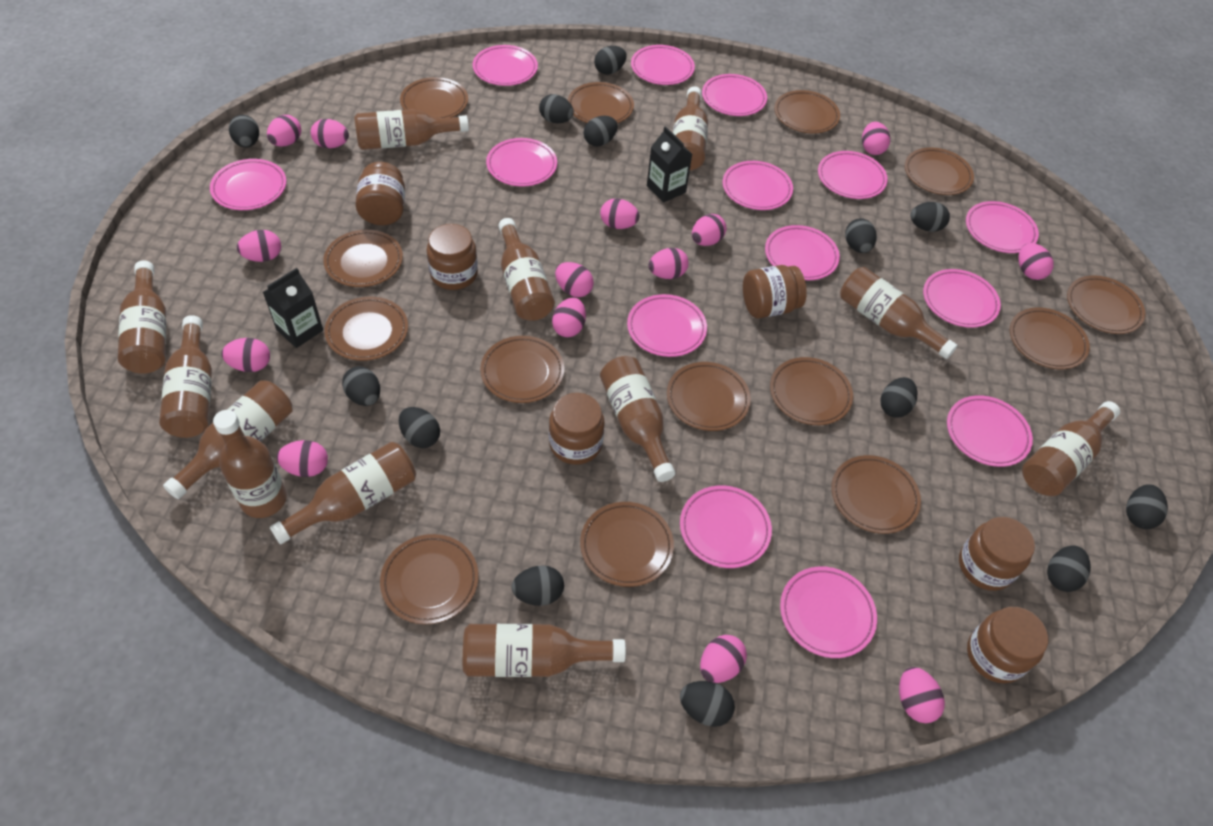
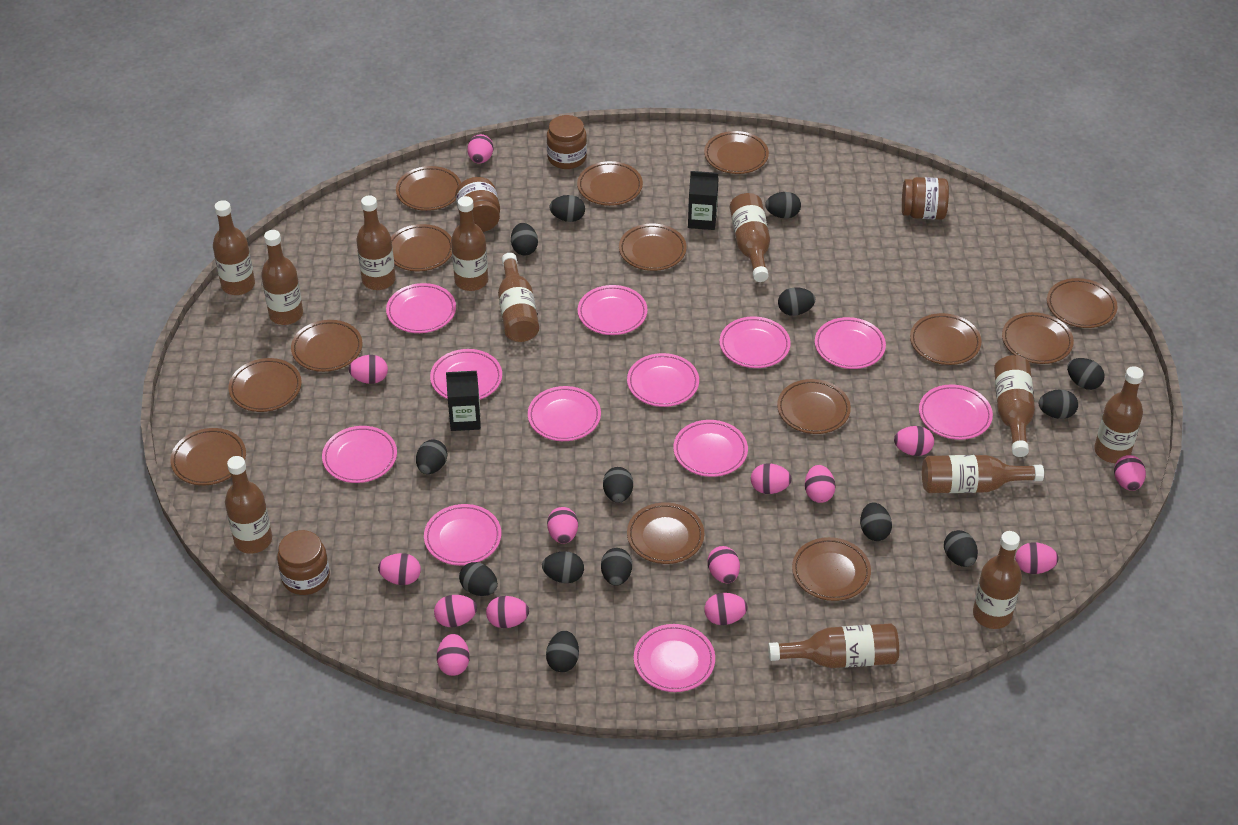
black egg: [229,115,259,147] [342,366,380,406] [399,407,440,448] [512,565,564,606] [539,94,574,123] [584,116,618,146] [594,46,627,75] [680,681,735,727] [845,218,877,253] [880,377,917,418] [910,202,950,232] [1047,545,1091,592] [1126,484,1168,529] = 13 -> [416,439,447,474] [459,562,498,596] [511,223,538,255] [542,551,584,583] [546,631,579,672] [549,195,585,222] [601,548,632,586] [603,467,633,503] [765,192,801,218] [778,287,815,316] [860,502,892,541] [944,530,978,567] [1039,389,1078,419] [1067,358,1105,390] = 14
brown jar: [355,162,405,225] [427,224,478,290] [549,393,605,465] [743,265,807,318] [959,517,1035,591] [967,607,1048,683] = 6 -> [277,530,330,595] [455,177,500,232] [547,115,587,169] [902,177,949,220] = 4
pink plate: [210,159,287,210] [473,45,538,86] [486,138,557,187] [627,294,707,357] [631,45,695,85] [680,485,772,568] [702,74,767,116] [723,161,793,210] [765,225,840,280] [780,566,877,658] [818,151,888,199] [923,269,1001,328] [947,395,1033,467] [966,201,1039,253] = 14 -> [322,426,397,483] [386,283,456,333] [424,504,501,566] [430,349,502,400] [528,386,601,441] [578,285,648,335] [627,353,699,407] [634,624,715,692] [673,420,748,477] [719,316,791,368] [815,317,886,369] [919,384,993,440] = 12

